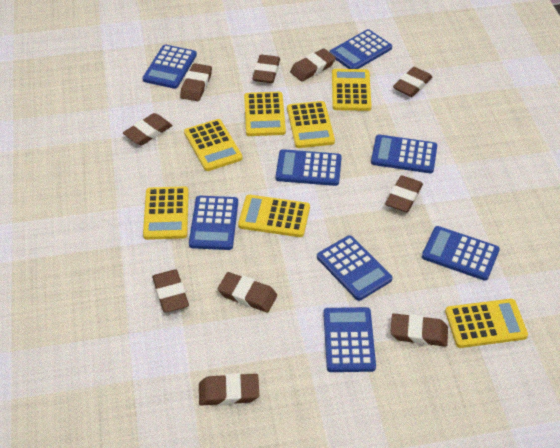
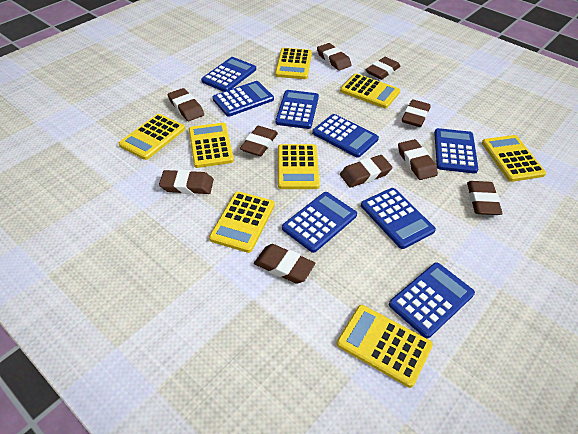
yellow calculator: [143,186,189,240] [184,119,243,171] [238,195,310,237] [244,92,286,136] [287,101,335,148] [332,69,371,111] [445,299,528,348] = 7 -> [119,114,185,160] [189,123,234,168] [209,191,275,253] [275,48,312,79] [278,144,320,189] [337,305,433,388] [340,74,400,108] [482,135,546,182] = 8

